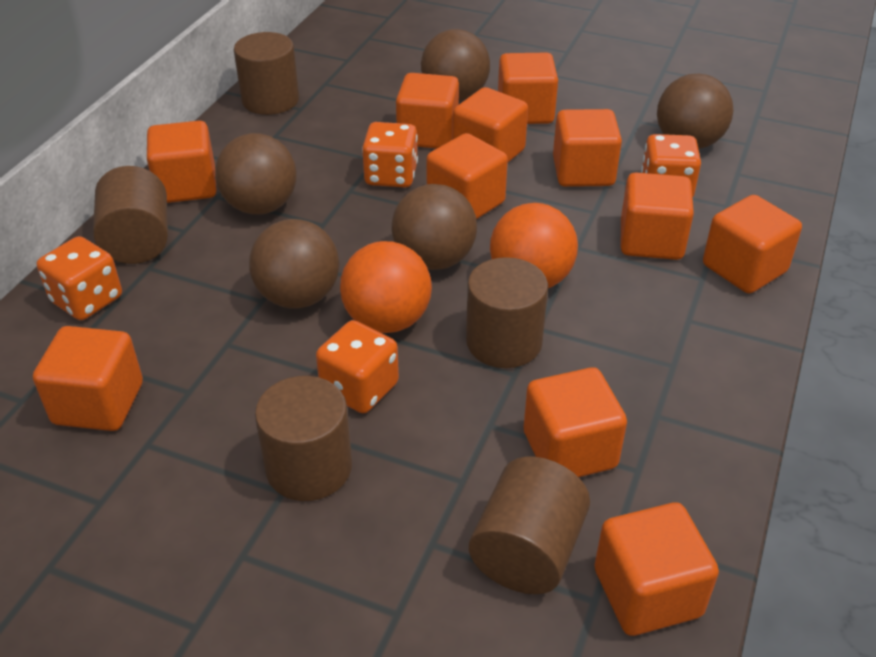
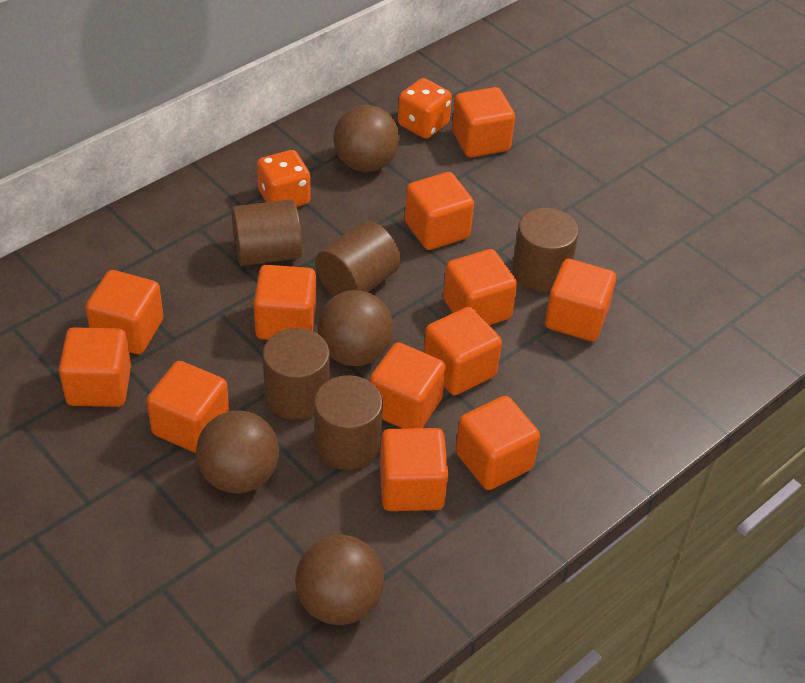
brown ball: [215,133,297,215] [249,219,339,309] [391,184,477,270] [421,29,490,101] [657,74,733,149] = 5 -> [196,410,279,494] [295,535,384,625] [317,290,393,366] [333,105,400,172] = 4
orange ball: [340,241,432,333] [490,203,578,288] = 2 -> none = 0
orange cube: [33,326,143,431] [147,121,217,203] [396,73,459,149] [426,133,508,219] [453,87,528,162] [498,53,558,124] [524,367,627,477] [553,109,622,187] [594,503,719,636] [621,172,694,260] [703,195,802,293] = 11 -> [59,327,131,407] [85,270,163,354] [147,361,229,453] [254,265,316,340] [369,342,446,429] [380,428,448,511] [405,172,474,250] [424,307,502,395] [443,249,517,325] [452,87,515,158] [456,396,540,490] [545,259,616,341] = 12
orange dice: [37,236,122,320] [316,320,399,413] [362,122,418,188] [641,134,701,197] = 4 -> [257,150,310,207] [398,78,452,139] = 2

